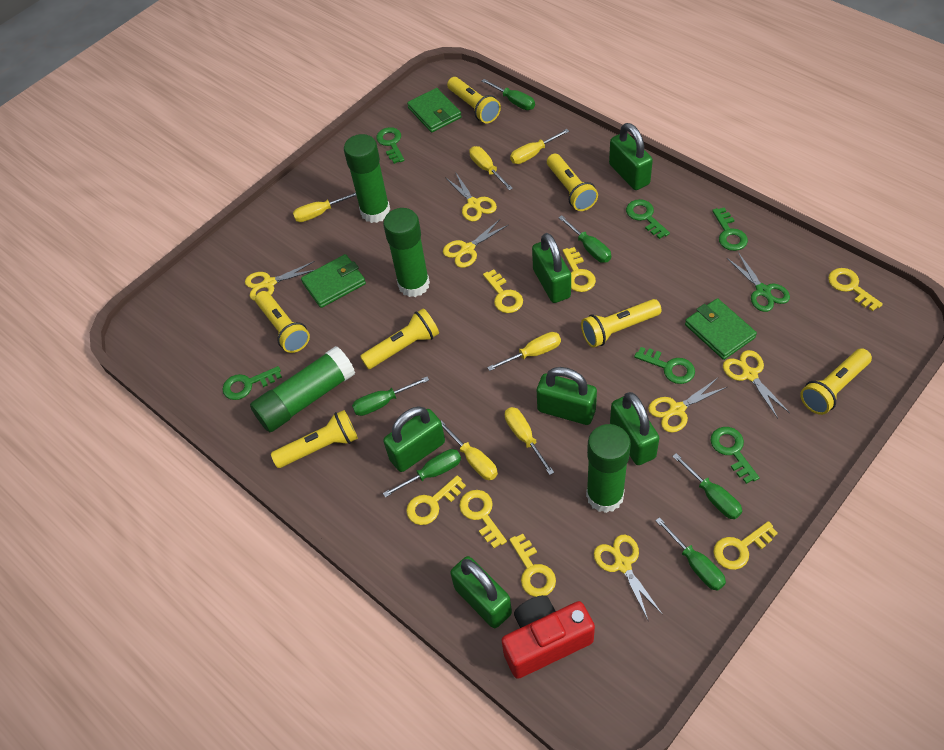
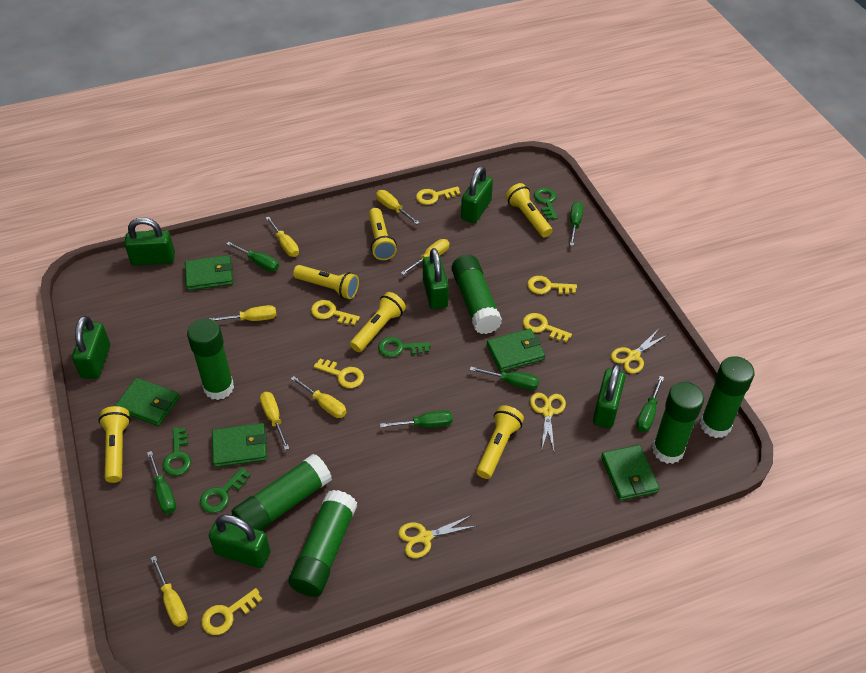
green glue stick: [250,346,355,432] [344,134,390,223] [383,208,430,297] [586,424,631,513] = 4 -> [187,318,234,400] [231,454,332,531] [288,490,357,597] [452,255,502,334] [652,382,704,464] [700,356,755,438] = 6
green key: [223,366,282,400] [376,127,405,164] [626,199,670,239] [634,347,695,384] [710,427,760,484] [712,208,748,251] = 6 -> [163,427,191,476] [200,467,251,513] [378,337,430,357] [534,188,558,220] = 4
green scissors: [727,252,790,312] = 1 -> none = 0
green wallet: [301,254,366,308] [407,88,462,132] [685,298,757,360] = 3 -> [115,378,180,426] [185,255,233,291] [212,423,267,467] [487,328,545,372] [601,445,659,501] = 5
red camera: [501,595,595,679] = 1 -> none = 0
yellow flashlight: [255,291,310,353] [271,410,358,468] [360,308,439,369] [447,77,501,123] [547,154,598,211] [581,299,662,348] [800,348,872,415] = 7 -> [98,406,131,483] [293,265,359,299] [350,292,406,352] [369,208,397,260] [476,405,524,479] [505,183,552,238] = 6
yellow key: [406,475,466,525] [459,490,507,548] [483,269,523,313] [509,534,556,597] [563,247,596,292] [713,521,778,570] [828,268,883,311] = 7 -> [201,588,262,635] [311,300,360,325] [314,359,364,388] [416,186,461,205] [523,313,572,342] [527,276,577,294] = 6
yellow scissors: [245,261,315,301] [443,219,508,268] [445,172,497,222] [594,535,663,622] [648,378,727,433] [723,350,790,418] = 6 -> [398,515,476,558] [530,393,566,451] [611,330,667,374] = 3
yellow screwdriver: [293,192,357,222] [441,420,498,480] [469,146,513,190] [487,332,561,371] [505,407,554,475] [510,129,569,164] = 6 -> [151,556,188,627] [209,305,276,321] [260,392,289,450] [266,217,299,257] [291,376,347,418] [376,190,420,224] [401,239,449,275] = 7

